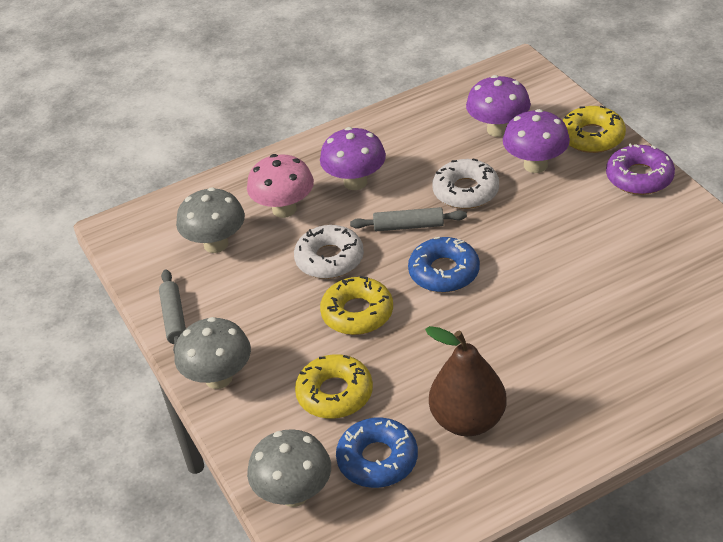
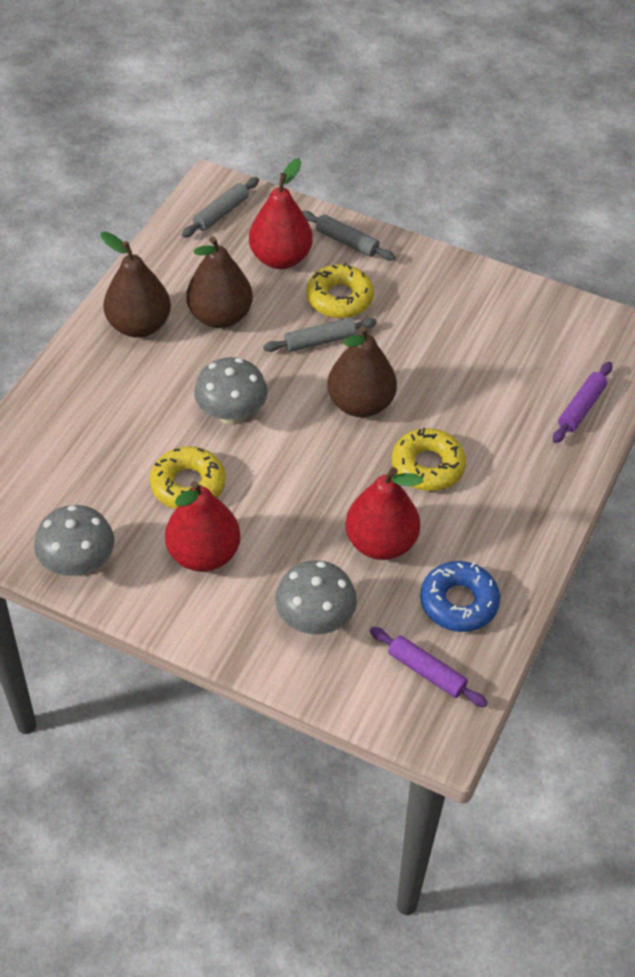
blue donut: [336,417,418,488] [408,237,480,292] = 2 -> [420,561,500,632] = 1
brown pear: [425,326,507,436] = 1 -> [101,232,171,338] [186,236,253,328] [327,326,397,417] = 3
grey rolling pin: [159,270,186,354] [350,207,467,231] = 2 -> [182,177,259,238] [263,318,377,352] [302,211,395,261] = 3
pink mushroom: [247,154,314,218] = 1 -> none = 0
purple donut: [606,143,675,195] = 1 -> none = 0
purple mushroom: [320,127,386,190] [466,75,531,137] [503,109,570,173] = 3 -> none = 0
purple rolling pin: none = 0 -> [370,627,488,707] [553,362,612,443] = 2
red pear: none = 0 -> [165,481,241,572] [249,158,313,269] [345,467,423,560] = 3
white donut: [294,225,364,279] [432,159,499,209] = 2 -> none = 0

